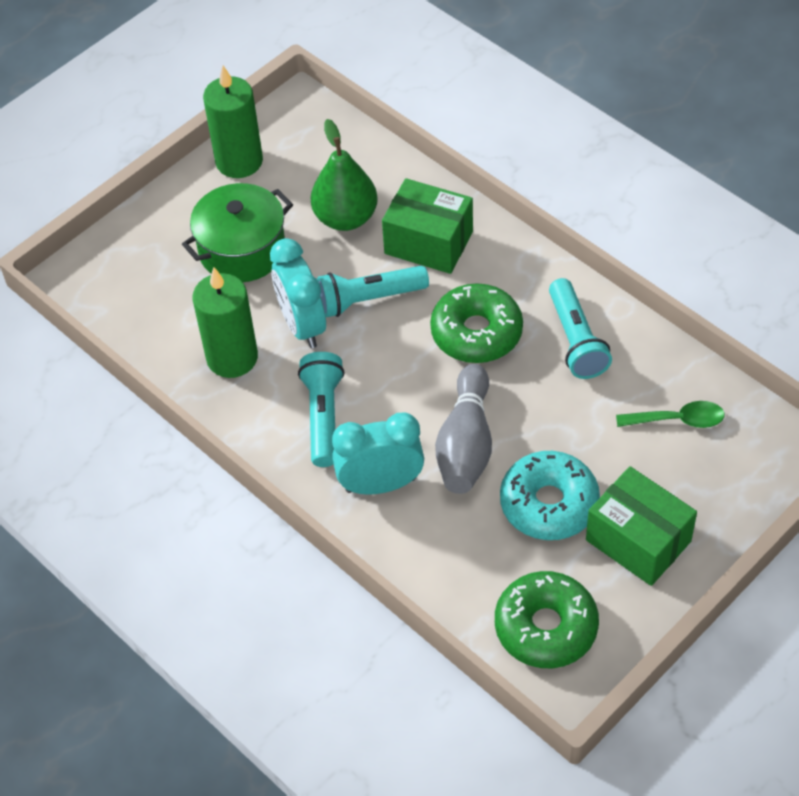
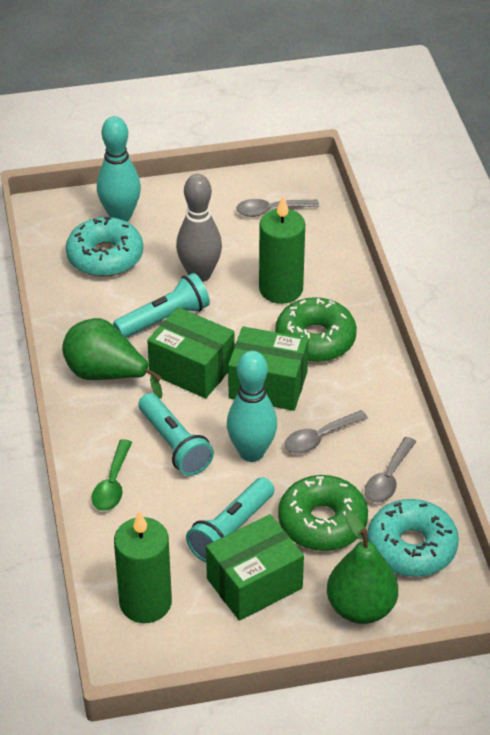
green box: [382,178,473,274] [586,466,697,586] = 2 -> [147,307,235,398] [206,514,304,621] [228,326,309,411] = 3
green pear: [311,119,378,231] = 1 -> [62,318,162,399] [327,510,398,624] = 2
green pot: [182,183,293,282] = 1 -> none = 0
grey spoon: none = 0 -> [236,199,319,217] [284,410,368,454] [365,437,416,503] = 3
turquoise bowling pin: none = 0 -> [97,116,141,222] [227,351,277,462] = 2
turquoise clock: [270,238,326,348] [332,413,424,495] = 2 -> none = 0
turquoise donut: [500,451,600,540] = 1 -> [66,217,143,277] [367,499,459,577] = 2

